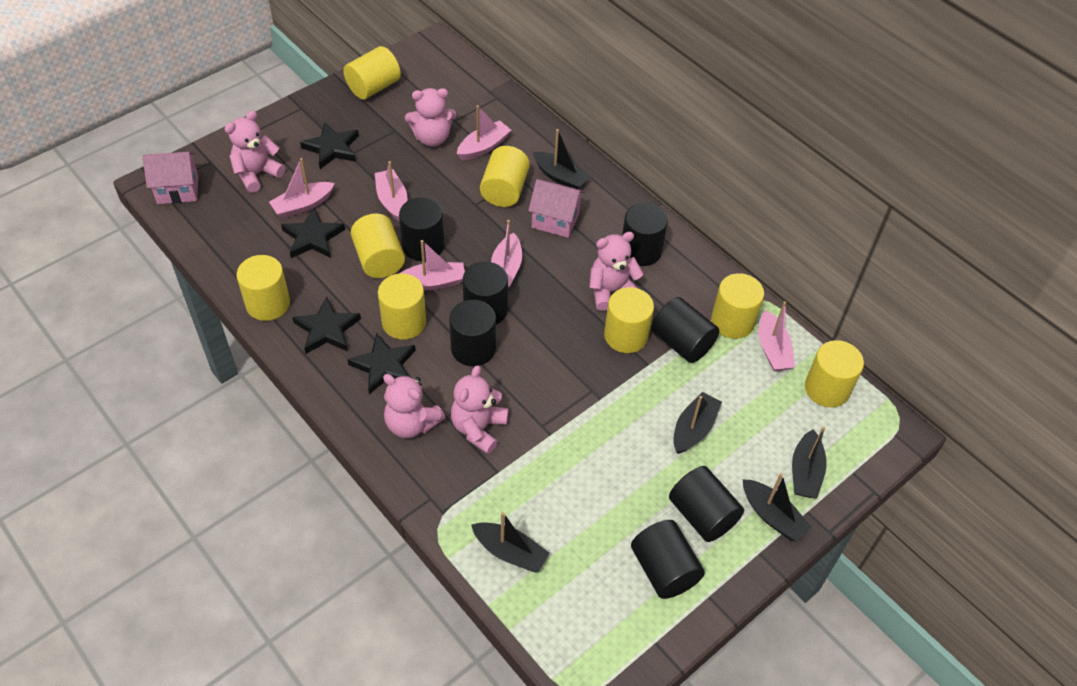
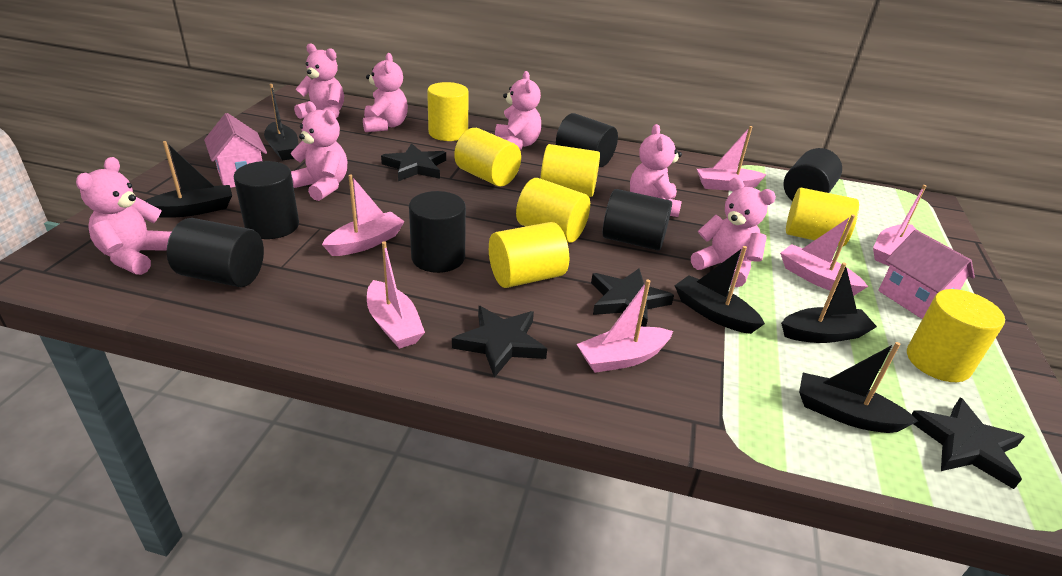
black cylinder: [399,198,444,261] [449,300,496,366] [463,262,508,325] [622,203,668,266] [631,520,705,599] [651,297,719,363] [669,466,744,542] = 7 -> [167,218,264,287] [233,161,299,239] [409,191,466,273] [556,113,618,167] [602,189,672,250] [783,148,842,201] = 6
pink teddy bear: [225,111,285,193] [383,374,446,438] [405,88,456,147] [451,365,508,454] [589,232,644,311] = 5 -> [76,157,171,275] [291,102,347,201] [294,43,344,119] [363,53,408,132] [495,71,541,150] [630,124,682,217] [691,177,776,287] = 7
yellow cylinder: [236,255,290,321] [343,46,401,99] [351,213,405,278] [378,273,426,340] [480,146,530,207] [604,287,654,353] [711,273,764,339] [805,340,864,407] = 8 -> [427,82,469,141] [454,128,521,187] [489,222,569,288] [516,178,590,243] [540,144,600,197] [786,188,859,246] [907,289,1005,382] = 7

